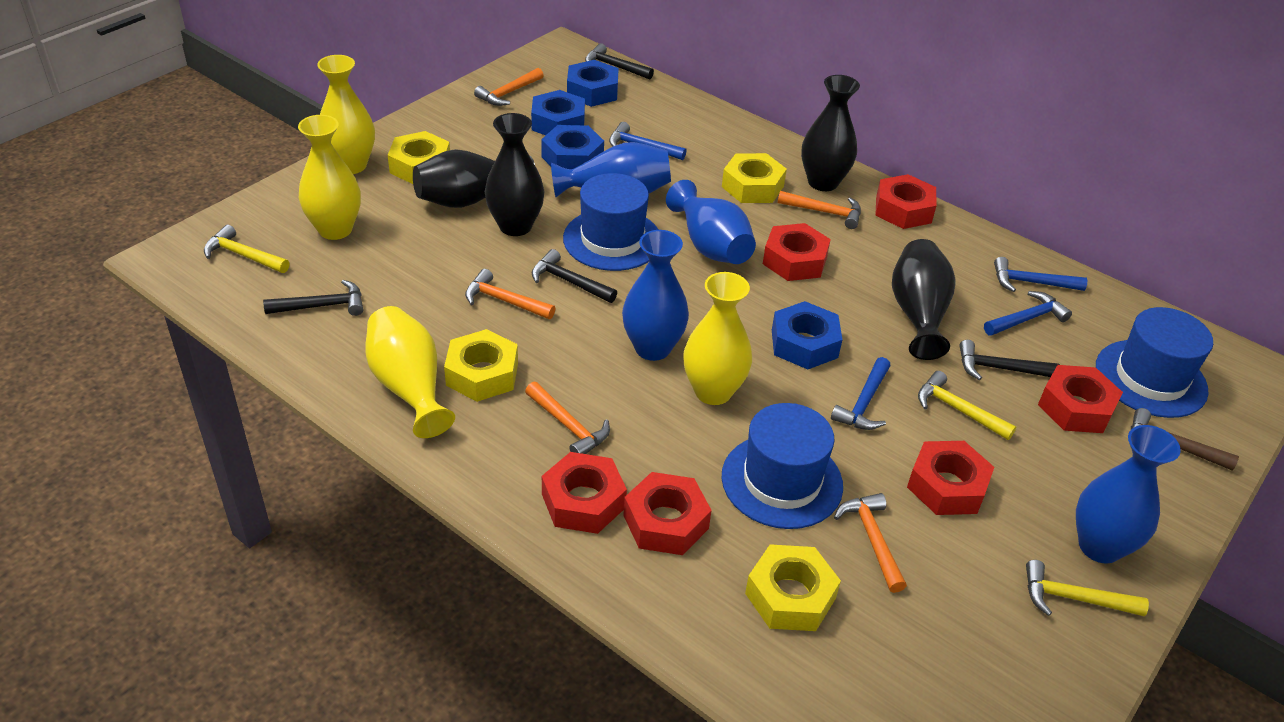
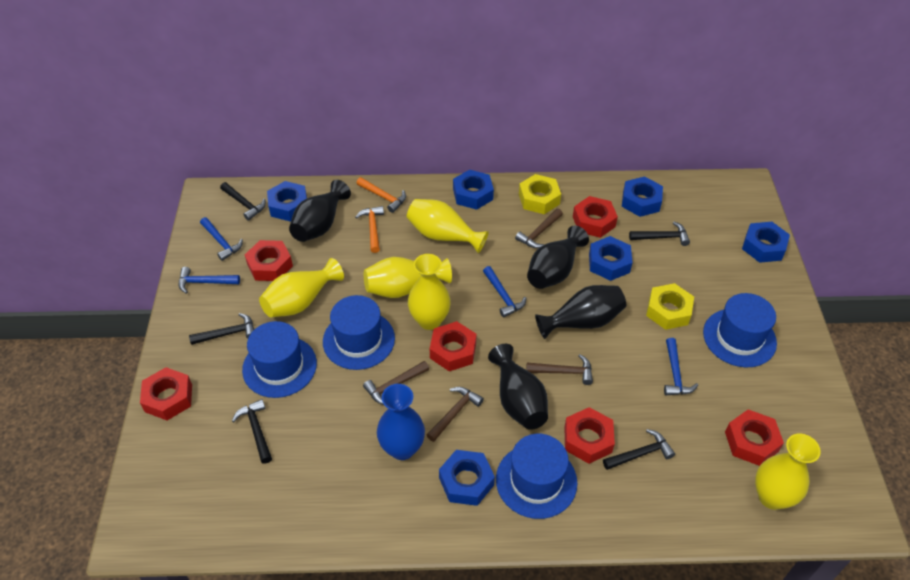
black hammer: [263,280,363,316] [532,249,617,303] [585,43,654,80] [959,340,1060,380] = 4 -> [189,313,254,345] [220,182,266,221] [232,399,272,464] [603,429,675,470] [629,222,690,246] = 5
blue hat: [563,173,659,271] [721,403,843,529] [1096,307,1213,418] = 3 -> [242,321,317,398] [323,295,395,370] [496,434,578,519] [703,293,777,367] = 4
blue nut: [531,90,585,135] [541,125,604,169] [567,60,619,107] [772,301,842,369] = 4 -> [267,181,307,222] [439,450,495,506] [453,170,494,210] [589,236,633,281] [622,176,663,217] [742,222,790,263] = 6
blue vase: [551,142,671,197] [622,230,689,361] [666,180,756,264] [1076,425,1181,563] = 4 -> [377,384,425,460] = 1
brown hammer: [1131,408,1239,471] = 1 -> [363,361,429,405] [427,387,484,442] [515,209,563,248] [526,354,593,385] = 4
orange hammer: [465,269,555,319] [474,68,544,106] [525,382,610,454] [778,191,861,229] [834,493,907,593] = 5 -> [355,206,384,253] [356,177,406,213] = 2
yellow hammer: [204,225,290,273] [918,371,1016,440] [1026,560,1149,616] = 3 -> none = 0
yellow nut: [388,131,450,184] [444,329,518,402] [722,153,787,203] [745,544,841,631] = 4 -> [519,174,561,214] [646,283,694,330] = 2
yellow vase: [298,115,361,240] [317,55,375,174] [366,306,455,438] [683,272,752,405] = 4 -> [259,258,344,317] [364,257,452,298] [407,199,489,253] [408,254,451,330] [755,433,821,510] = 5

